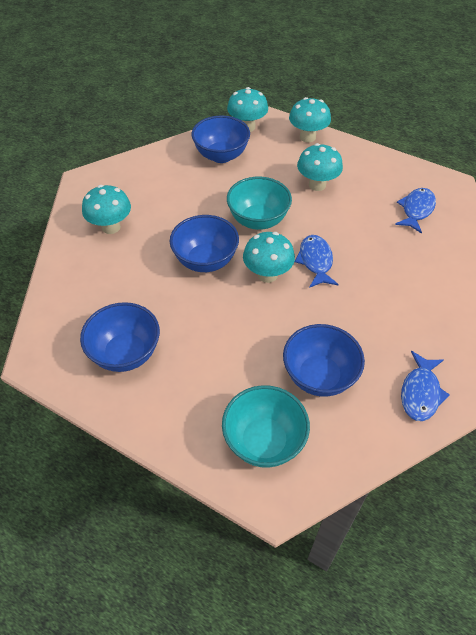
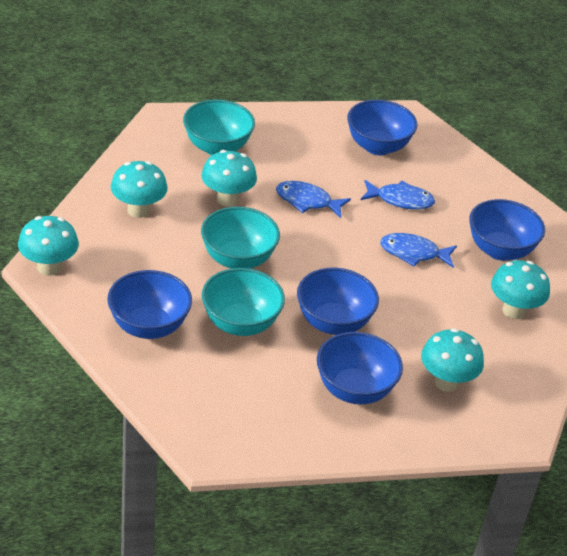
blue bowl: [80,302,160,372] [170,215,239,272] [192,116,250,163] [283,324,365,397] = 4 -> [107,270,192,339] [297,268,379,335] [317,332,403,405] [347,100,418,155] [469,199,545,261] = 5
turquoise bowl: [222,385,310,468] [227,177,292,230] = 2 -> [183,99,255,155] [201,207,280,269] [202,268,285,336] = 3

